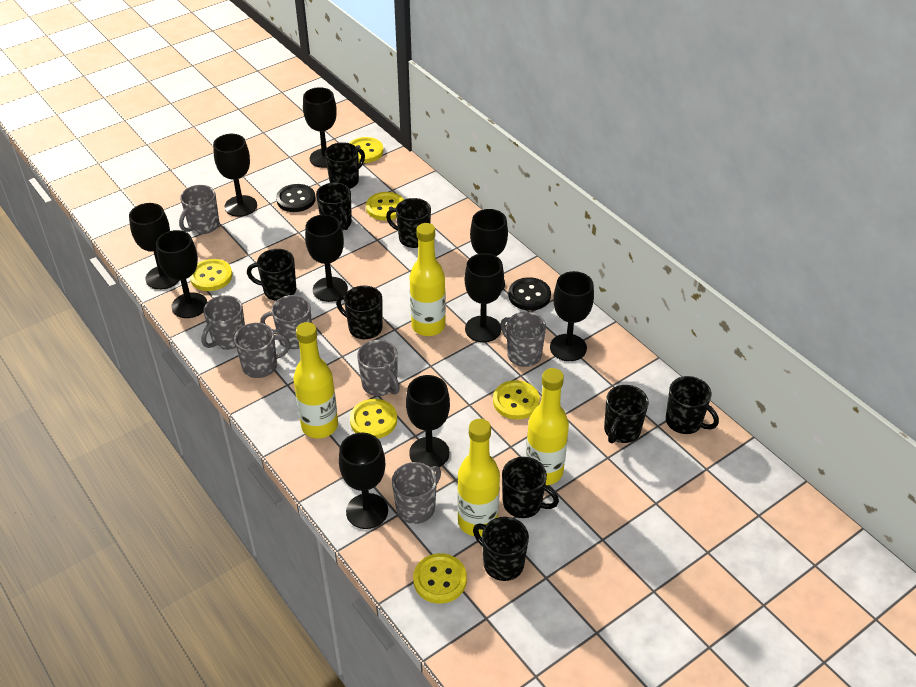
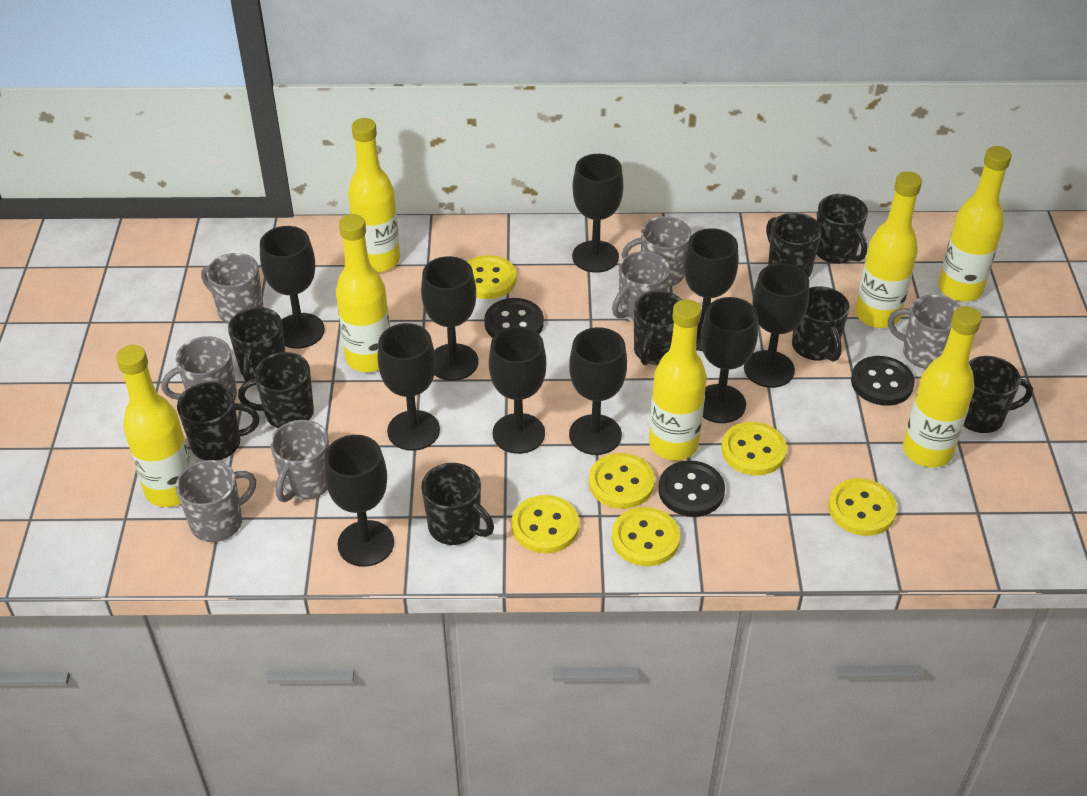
black button: [276,184,316,212] [508,277,551,311] = 2 -> [484,298,544,338] [659,460,725,517] [851,356,915,406] = 3
yellow bottle: [293,322,338,438] [409,223,446,336] [457,419,500,536] [526,368,569,485] = 4 -> [116,345,192,507] [336,214,390,372] [348,118,400,272] [649,299,707,460] [855,171,922,328] [903,306,982,468] [938,146,1012,302] = 7

